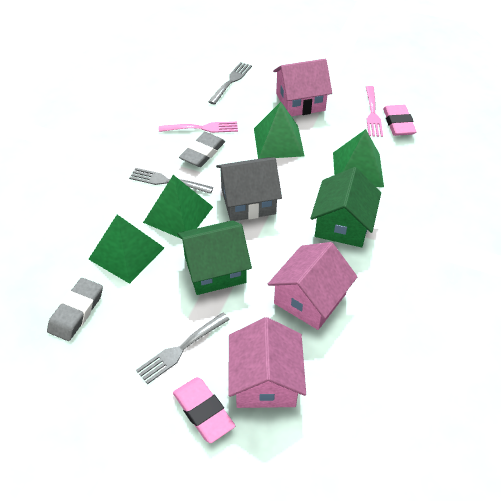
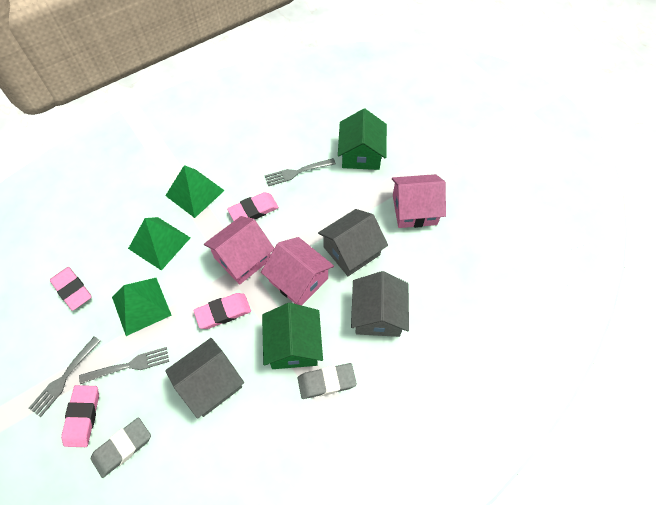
green pyramid: [89,215,164,284] [143,175,213,238] [254,102,305,159] [333,129,384,187] = 4 -> [112,278,172,336] [128,217,191,271] [165,165,225,218] = 3
grey house: [216,157,282,221] = 1 -> [165,338,244,419] [318,209,388,276] [351,271,409,337] = 3
pink eraser: [173,377,235,443] [383,105,417,136] = 2 -> [50,267,91,311] [61,385,99,447] [194,293,251,329] [227,192,279,221] = 4
pink fork: [159,121,238,133] [366,86,383,137] = 2 -> none = 0

